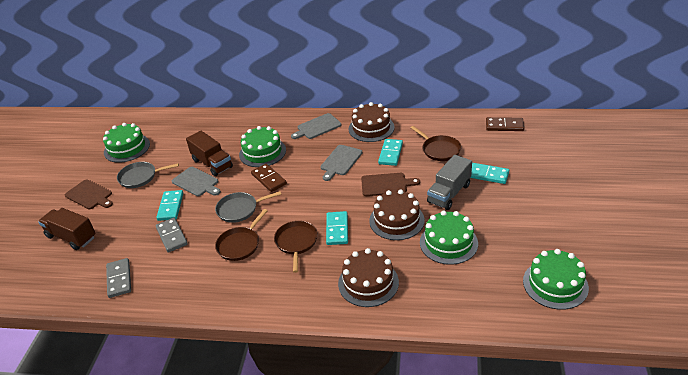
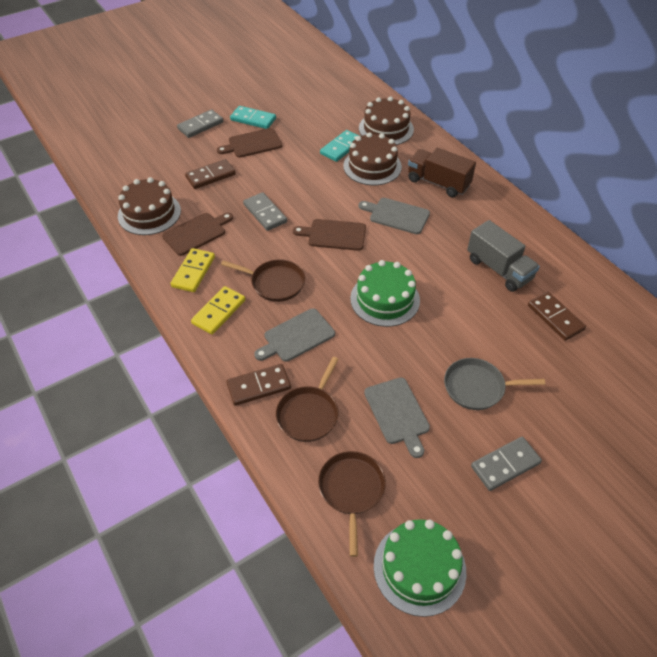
brown cutting board: [65,180,113,209] [361,173,420,196] = 2 -> [162,213,233,256] [217,128,282,158] [293,219,366,251] = 3
brown domino: [251,164,287,192] [486,117,524,131] = 2 -> [185,159,236,189] [226,364,291,406] [528,292,586,341] = 3
brown truck: [38,208,96,250] [186,131,233,177] = 2 -> [408,148,476,197] = 1
green cake: [103,123,150,163] [239,126,286,167] [420,211,478,265] [523,249,589,310] = 4 -> [350,260,420,327] [374,519,466,617] = 2
grey domino: [106,258,131,298] [156,218,188,253] = 2 -> [177,109,223,138] [243,192,287,231] [471,437,542,491] = 3
grey pan: [117,162,179,188] [215,191,281,223] = 2 -> [444,358,545,410] = 1
turquoise domino: [156,190,183,221] [326,211,348,245] [378,139,403,166] [471,163,509,184] = 4 -> [230,106,276,129] [320,130,359,162] = 2
yellow domino: none = 0 -> [170,248,215,292] [191,286,245,334] = 2

